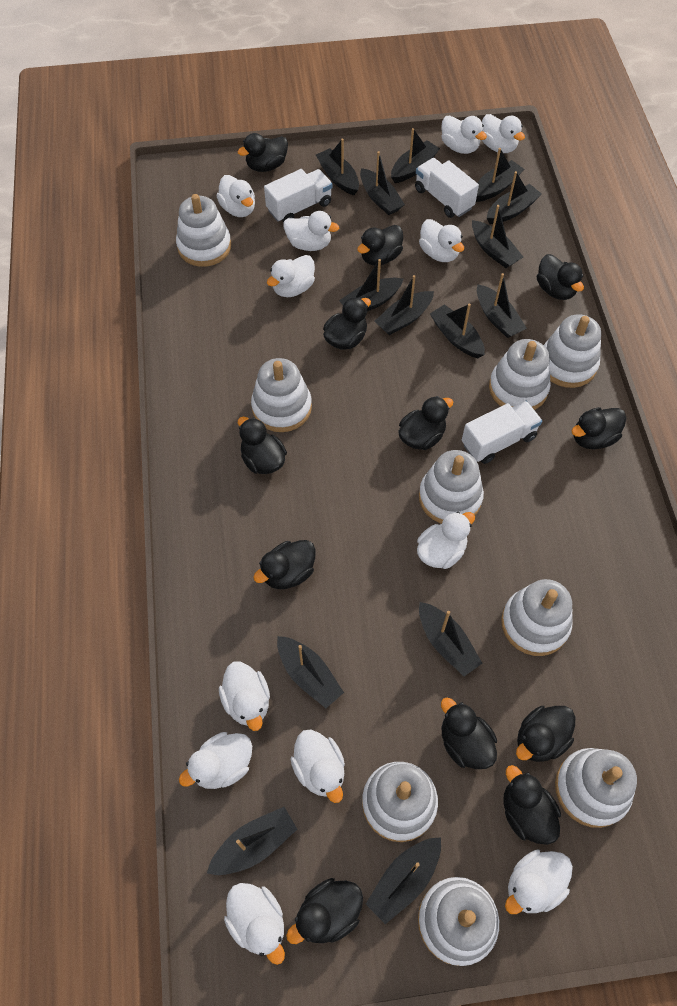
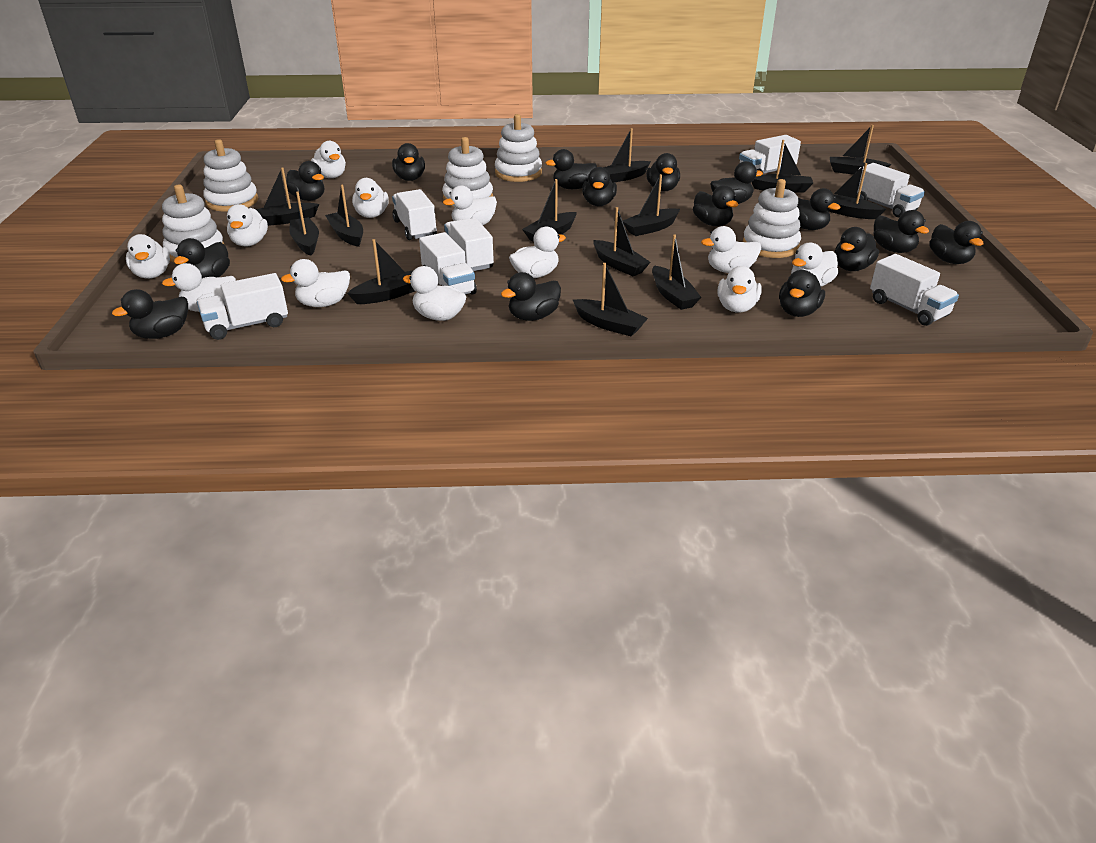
black boat: [207,807,297,875] [277,636,344,708] [316,139,359,195] [339,259,403,311] [360,151,405,215] [366,837,441,924] [375,275,434,335] [391,128,440,183] [419,602,482,676] [430,303,485,358] [472,205,523,268] [476,148,524,202] [477,273,527,338] [487,171,541,224] = 14 -> [256,167,319,226] [289,192,319,256] [325,185,363,247] [347,239,415,304] [522,179,577,242] [573,263,648,336] [593,207,650,276] [603,128,651,183] [623,174,680,236] [652,234,701,310] [752,140,813,193] [829,163,886,219] [830,125,891,175] = 13
black duck: [238,133,288,172] [238,416,287,474] [253,540,316,589] [286,878,363,944] [323,297,371,349] [357,225,403,265] [399,396,453,450] [441,698,497,769] [504,765,561,845] [516,706,575,762] [537,254,584,300] [572,407,626,449] = 12 -> [112,289,188,339] [174,238,230,278] [286,161,324,201] [392,143,425,181] [501,272,561,321] [545,149,597,189] [582,167,617,206] [646,153,680,191] [693,185,738,226] [710,161,763,204] [779,270,825,317] [797,188,841,230] [835,227,879,271] [874,210,929,253] [929,221,984,264] = 15
white stacking toy: [176,194,231,267] [251,358,312,432] [362,762,438,842] [418,877,499,966] [419,450,484,524] [489,339,551,410] [501,579,572,656] [544,314,601,388] [555,748,637,828] = 9 -> [162,184,225,263] [203,139,258,212] [442,137,493,207] [495,114,542,182] [743,179,801,258] = 5
white truck: [264,169,332,223] [415,158,479,218] [462,401,542,464] = 3 -> [197,273,288,340] [392,189,437,240] [419,232,477,295] [444,218,494,271] [739,135,801,174] [856,163,925,217] [870,254,959,326] = 7

